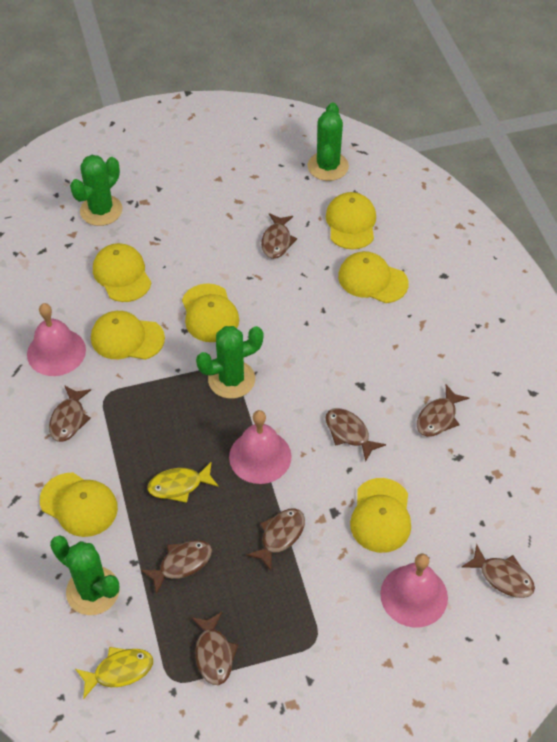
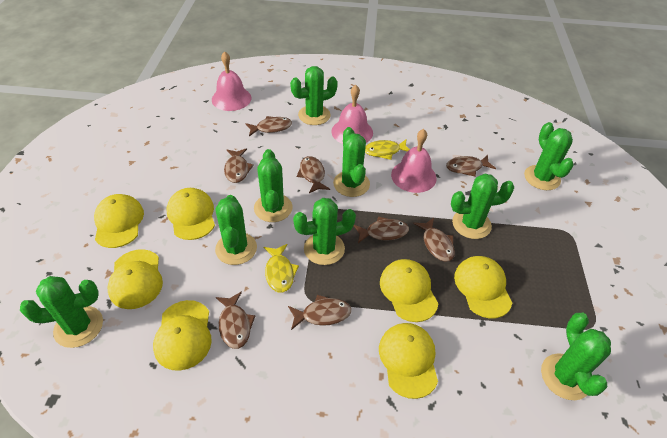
green cactus: [50,535,119,615] [70,155,122,226] [196,326,263,399] [308,103,349,181] = 4 -> [20,276,103,348] [215,195,257,265] [254,149,293,222] [290,66,338,125] [293,198,356,265] [333,127,370,197] [451,174,514,239] [524,122,574,190] [541,313,611,400] = 9

